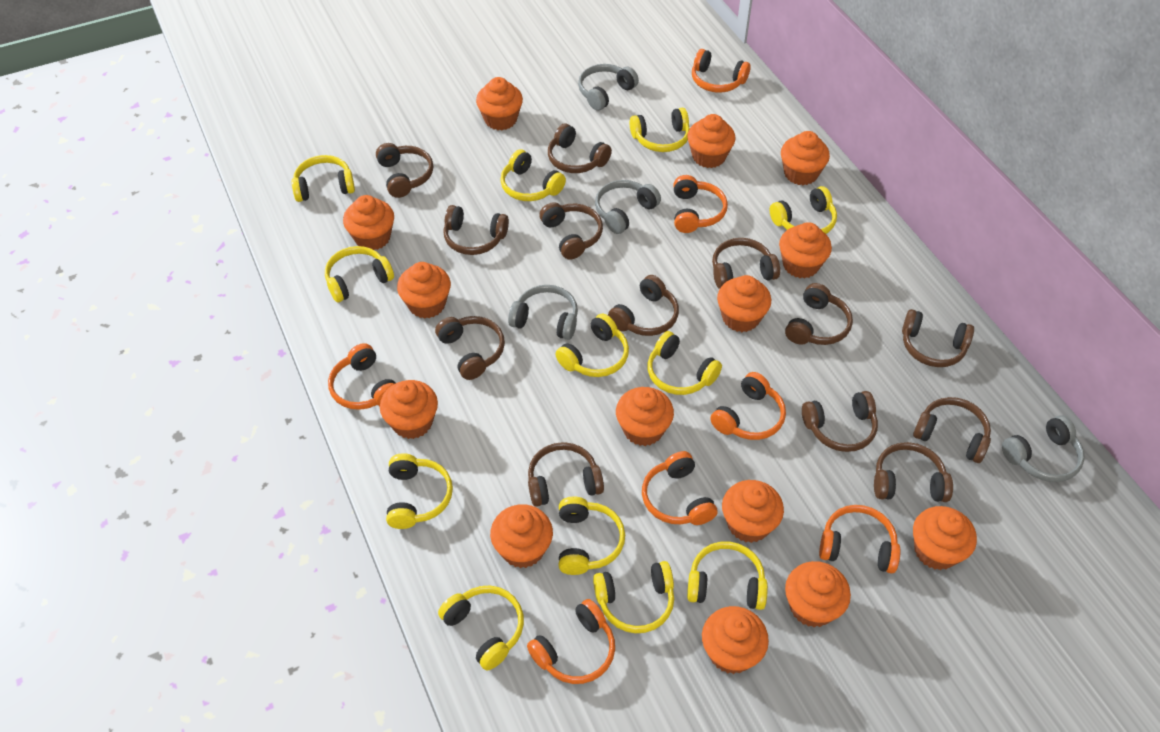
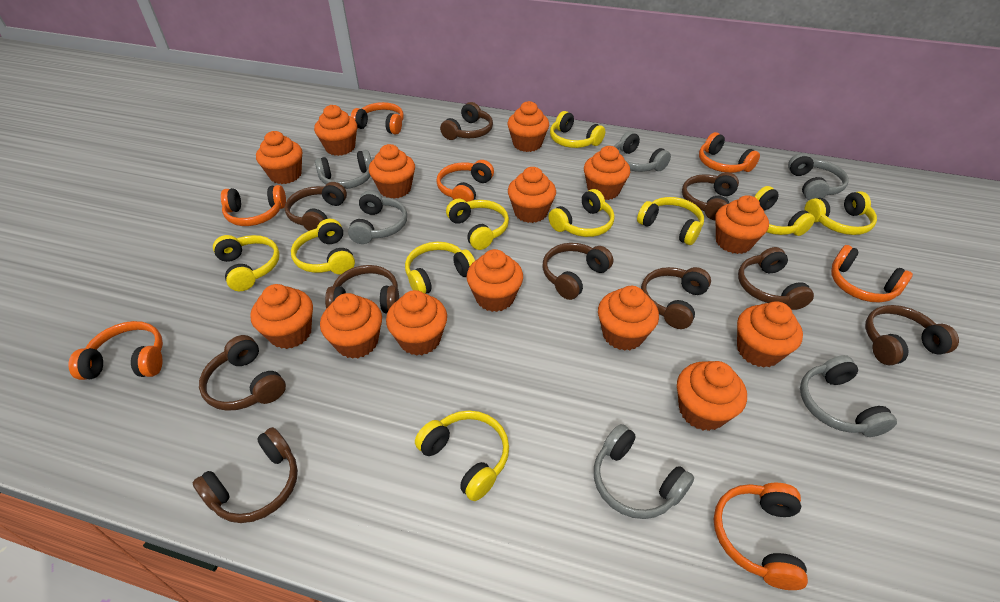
brown headphones: [376,143,433,198] [435,316,505,380] [443,205,509,255] [528,442,604,507] [539,202,603,260] [548,123,612,173] [608,275,679,336] [712,238,780,289] [785,283,853,345] [802,391,878,452] [874,442,953,502] [902,309,974,367] [913,397,991,463] = 13 -> [192,427,298,523] [199,335,286,411] [285,182,347,231] [325,265,399,314] [440,102,493,140] [543,243,613,300] [641,267,711,329] [682,172,739,220] [738,247,814,310] [865,305,959,365] = 10
grey headphones: [508,285,578,340] [578,64,639,111] [595,180,661,234] [1002,415,1085,482] = 4 -> [315,150,371,189] [348,190,407,244] [594,424,694,519] [614,131,671,172] [788,153,849,200] [800,355,897,437] = 6
yellow headphones: [291,155,355,202] [325,246,394,302] [386,453,453,529] [438,586,524,671] [500,149,566,201] [555,314,629,377] [558,496,625,575] [593,561,674,633] [630,108,690,152] [647,331,722,395] [687,541,768,610] [770,186,837,234] = 12 -> [213,235,280,291] [291,219,355,274] [405,242,475,294] [415,410,509,501] [446,199,509,250] [548,189,615,237] [550,111,605,148] [637,197,704,245] [755,186,815,236] [804,191,877,235] = 10

